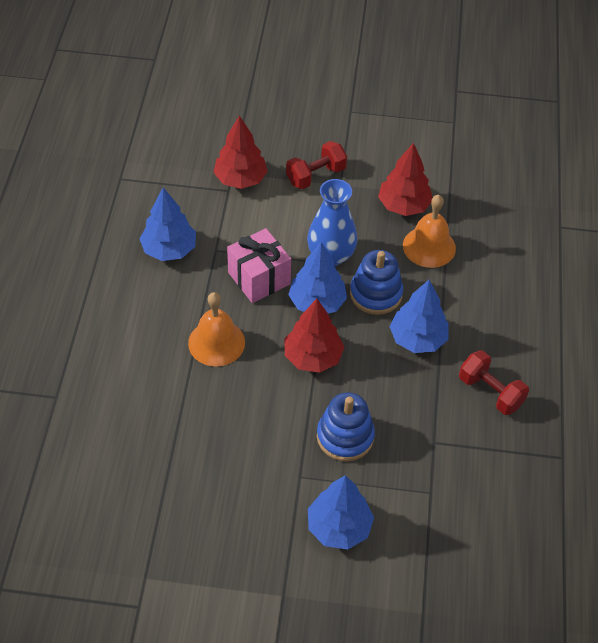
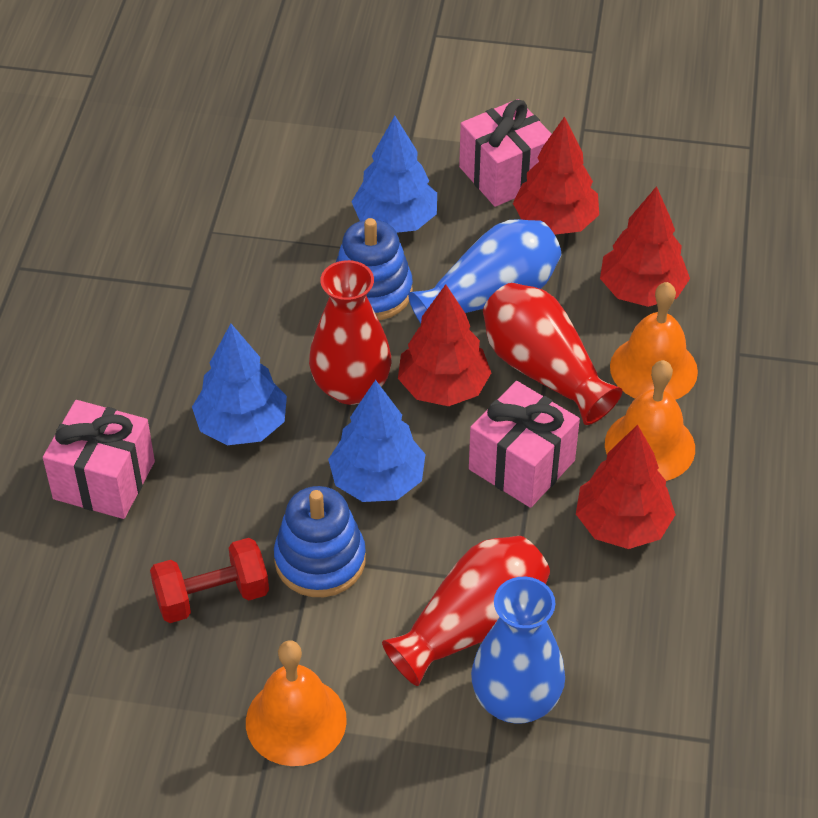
blue tree: [140,187,196,261] [288,242,347,314] [308,475,374,549] [389,280,449,353] = 4 -> [192,324,287,445] [328,380,426,502] [351,116,437,233] = 3
blue vase: [307,179,357,266] = 1 -> [408,219,561,323] [471,577,565,724] = 2
orange bell: [188,292,245,367] [403,195,456,268] = 2 -> [246,640,347,766] [605,360,695,481] [610,282,698,400] = 3
pink gift: [227,228,291,303] = 1 -> [43,400,155,519] [459,99,552,207] [469,381,580,508] = 3
red dumbbell: [286,141,347,189] [459,350,529,415] = 2 -> [150,538,269,623] = 1
red tree: [213,115,268,189] [285,298,344,373] [378,143,433,216] = 3 -> [398,285,491,406] [513,116,599,235] [576,425,676,549] [600,186,690,307] = 4
red vase: none = 0 -> [309,260,391,405] [382,536,550,686] [483,283,623,425] = 3

